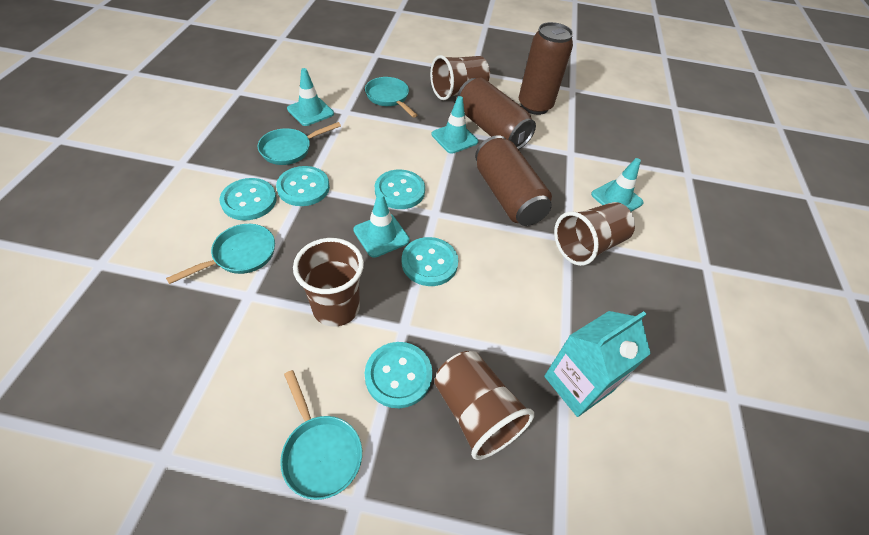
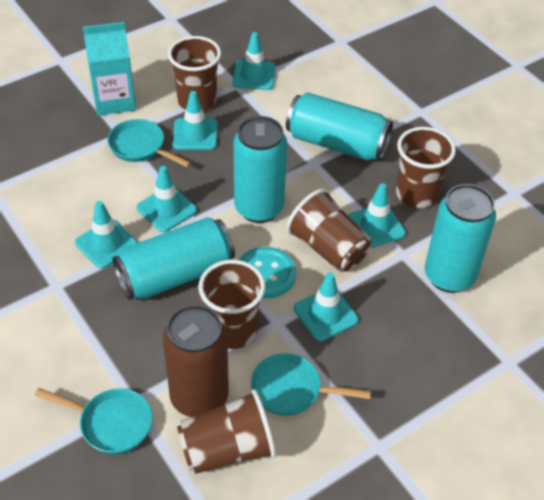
brown can: [457,78,536,150] [475,135,552,226] [519,22,573,115] = 3 -> [163,305,229,417] = 1
brown cup: [293,238,364,327] [430,55,490,100] [435,351,534,460] [554,202,635,266] = 4 -> [168,36,221,111] [177,389,276,474] [198,260,265,349] [286,189,371,272] [396,127,456,208] = 5
turquoise button: [219,178,276,221] [276,166,330,206] [365,342,433,408] [375,169,425,209] [402,237,458,286] = 5 -> [239,247,296,299] = 1
turquoise can: none = 0 -> [112,217,235,300] [233,116,287,223] [286,92,393,160] [425,184,496,293] = 4
turquoise pan: [166,224,275,284] [258,122,341,165] [280,370,362,500] [365,77,417,118] = 4 -> [35,388,153,454] [107,119,191,168] [251,353,371,416] = 3
turquoise traffic cone: [287,68,334,126] [353,193,410,258] [432,96,478,154] [591,158,644,212] = 4 -> [75,201,137,269] [137,166,197,232] [173,91,217,150] [233,32,276,90] [294,272,358,341] [348,183,406,248] = 6

